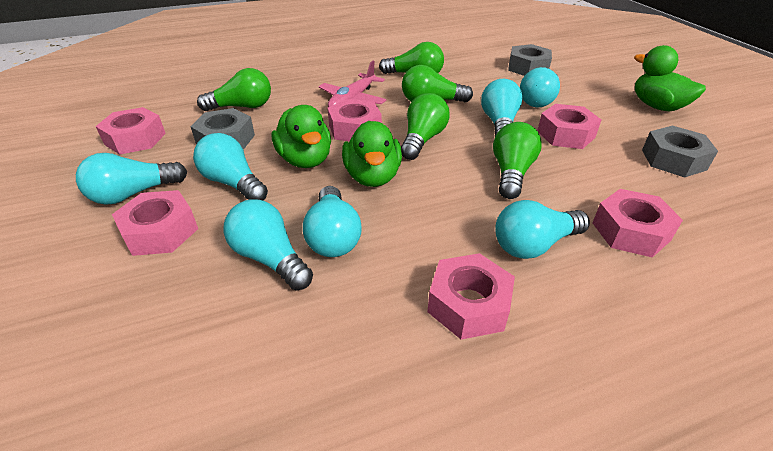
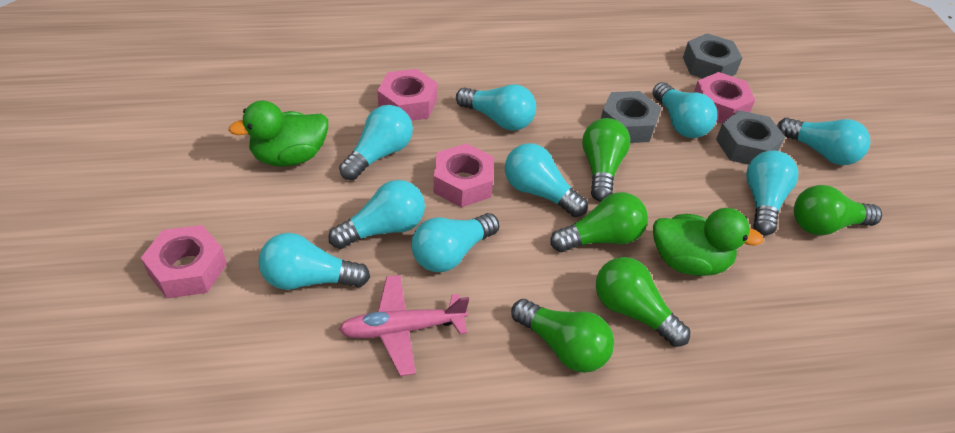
green duck: [272,105,331,168] [342,121,402,187] [634,45,706,111] = 3 -> [229,101,328,166] [653,208,764,276] = 2
pink nut: [96,107,166,155] [112,190,198,256] [327,99,382,141] [427,253,515,340] [537,104,601,149] [592,189,683,258] = 6 -> [141,225,227,298] [378,69,437,121] [433,143,494,207] [694,72,755,124] = 4
turquoise light bulb: [76,153,187,205] [193,133,268,200] [223,199,313,291] [303,186,362,257] [481,79,523,136] [495,200,590,259] [520,67,560,108] = 7 -> [258,233,370,290] [328,180,425,249] [339,105,413,180] [412,213,499,272] [456,84,536,131] [505,143,588,217] [653,82,717,138] [746,150,798,235] [777,118,870,165] = 9

